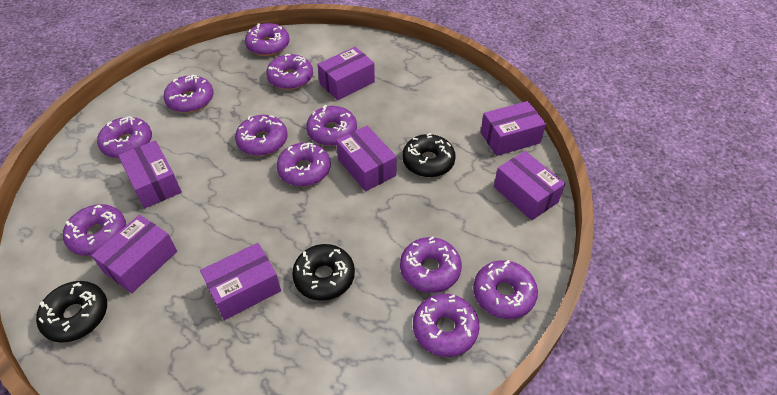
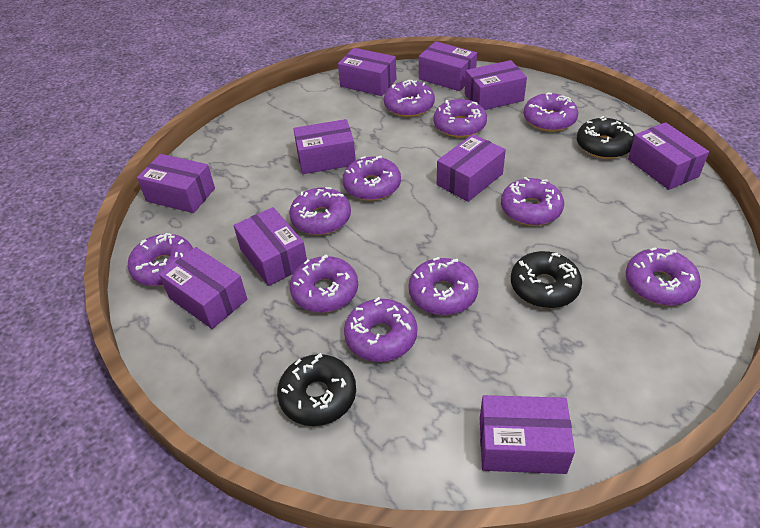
purple box: [91,215,177,293] [118,140,182,208] [200,243,281,320] [317,47,375,100] [336,126,397,191] [480,101,546,156] [494,151,565,220] = 7 -> [137,154,215,213] [159,247,247,329] [234,207,307,286] [293,119,356,174] [338,48,397,96] [419,41,477,91] [437,134,506,202] [465,60,527,110] [480,395,575,474] [628,122,709,190] = 10

